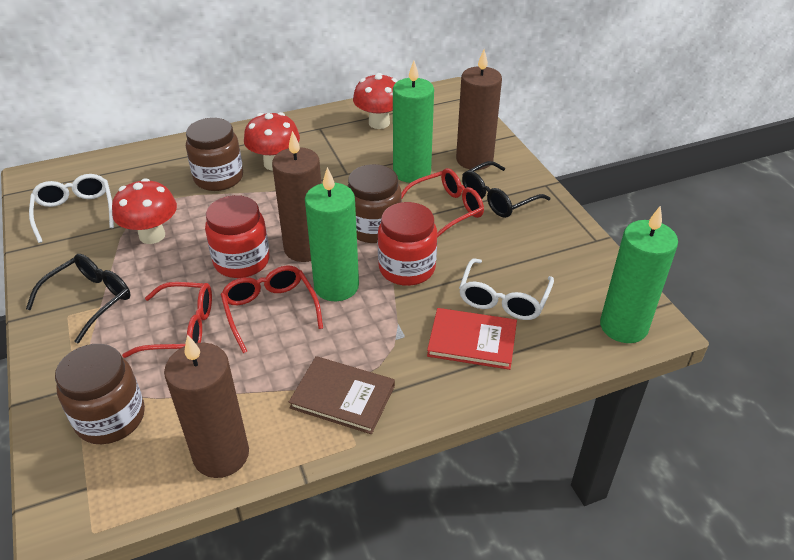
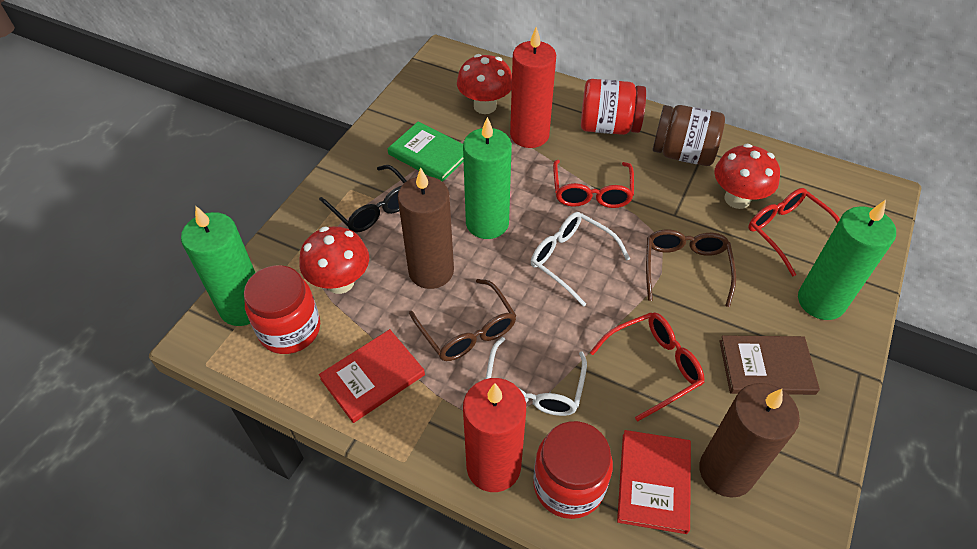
black glasses: [26,254,131,343] [462,161,550,218] = 2 -> [319,165,407,233] = 1
brown candle: [164,334,249,478] [272,131,321,262] [456,49,502,170] = 3 -> [398,168,454,289] [699,383,800,497] = 2
brown glasses: none = 0 -> [409,279,517,361] [646,229,736,307] = 2
brown jar: [55,344,145,444] [186,118,243,191] [347,164,402,243] = 3 -> [652,105,725,166] = 1
green book: none = 0 -> [388,122,464,182] = 1
red book: [427,308,517,370] = 1 -> [319,329,425,423] [617,430,691,534] = 2
red candle: none = 0 -> [463,378,526,492] [510,27,556,148] = 2
red jar: [205,195,270,278] [378,202,437,286] = 2 -> [244,265,320,354] [533,421,613,519] [581,79,646,135] = 3

